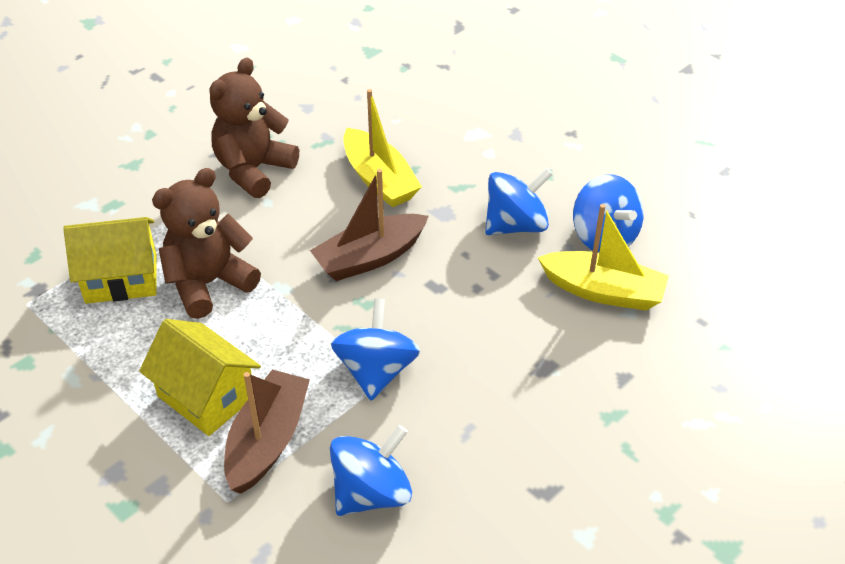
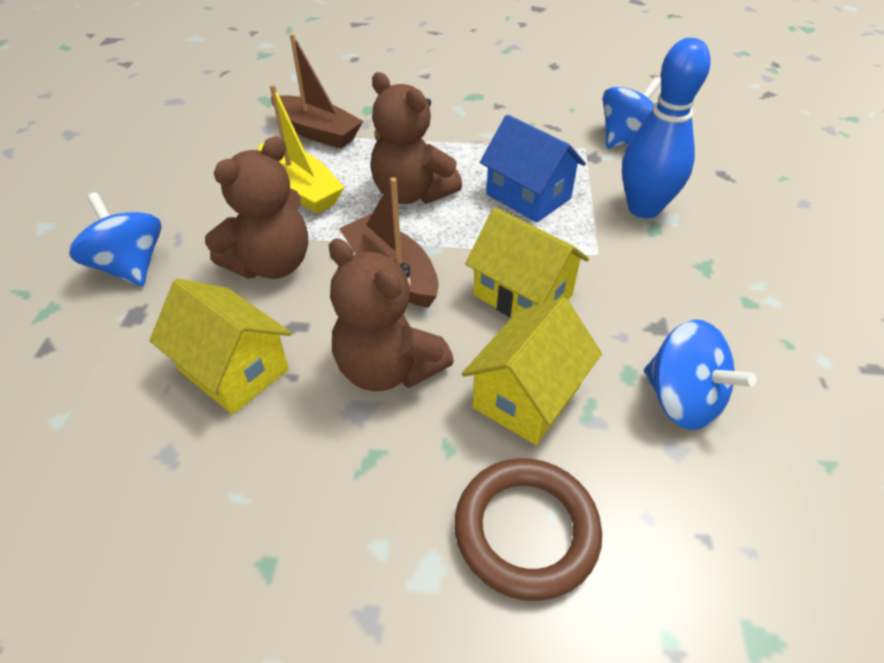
blue bowling pin: none = 0 -> [622,38,711,219] = 1
blue house: none = 0 -> [480,115,586,223] = 1
blue spinning top: [330,425,412,516] [331,299,420,401] [485,168,553,235] [573,174,644,252] = 4 -> [69,192,161,286] [603,77,661,148] [644,320,757,430] = 3
brown ring: none = 0 -> [455,458,602,601] = 1
brown teddy bear: [152,168,261,319] [209,57,299,198] = 2 -> [205,136,308,279] [329,238,454,391] [371,72,462,204] = 3
yellow boat: [343,89,422,207] [537,204,669,311] = 2 -> [258,85,345,214] = 1
yellow house: [63,217,157,304] [139,319,261,436] = 2 -> [149,278,291,415] [462,297,602,445] [465,207,589,317] = 3

